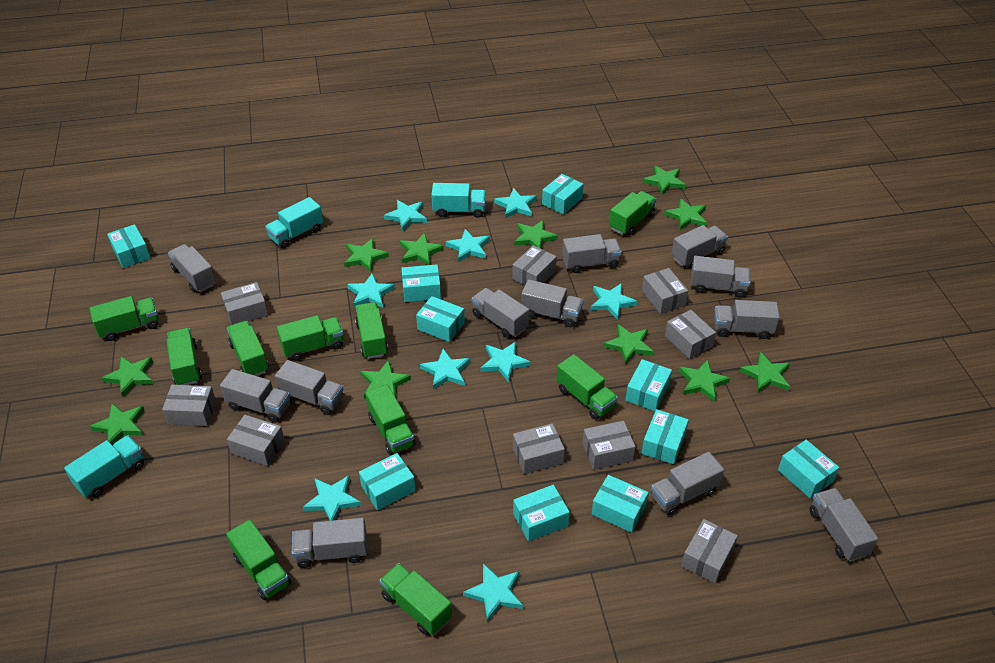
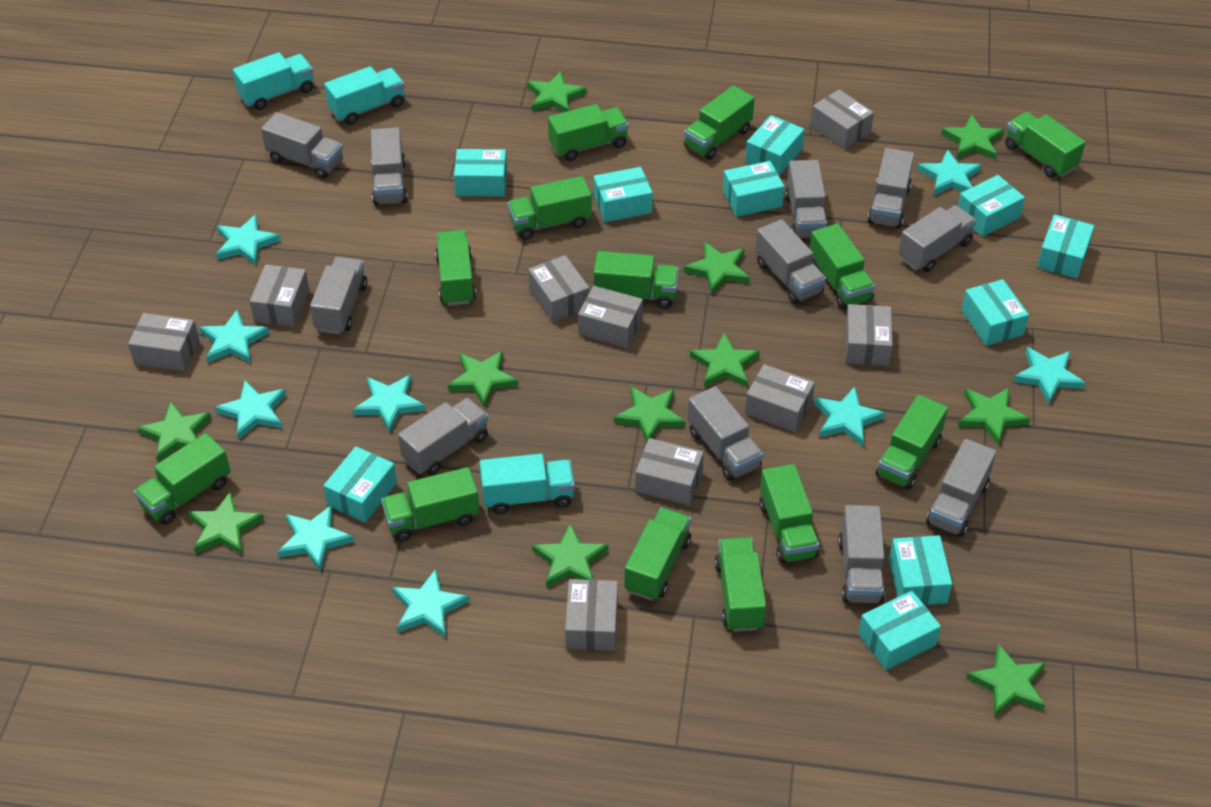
green truck: [89,296,159,341] [167,328,202,385] [226,519,291,600] [227,321,269,376] [277,315,343,361] [355,302,388,359] [365,384,415,455] [379,563,452,635] [556,354,618,420] [609,191,657,236] = 10 -> [134,433,231,525] [381,467,480,542] [435,230,476,306] [508,176,592,240] [548,104,629,161] [594,251,679,309] [624,507,691,601] [684,85,754,160] [715,537,766,632] [759,464,819,563] [810,224,875,309] [876,395,948,490] [1005,112,1086,177] = 13
grey truck: [168,244,216,293] [220,369,290,423] [275,360,343,415] [292,518,367,568] [472,288,529,338] [521,279,584,327] [562,234,622,273] [651,452,724,516] [672,225,728,269] [690,256,751,298] [714,300,780,339] [809,488,878,562] = 12 -> [261,112,343,179] [310,257,367,334] [371,127,408,205] [398,398,488,475] [687,386,763,481] [755,219,826,304] [785,160,827,238] [838,505,885,604] [867,148,914,229] [898,205,976,272] [926,439,996,537] = 11

